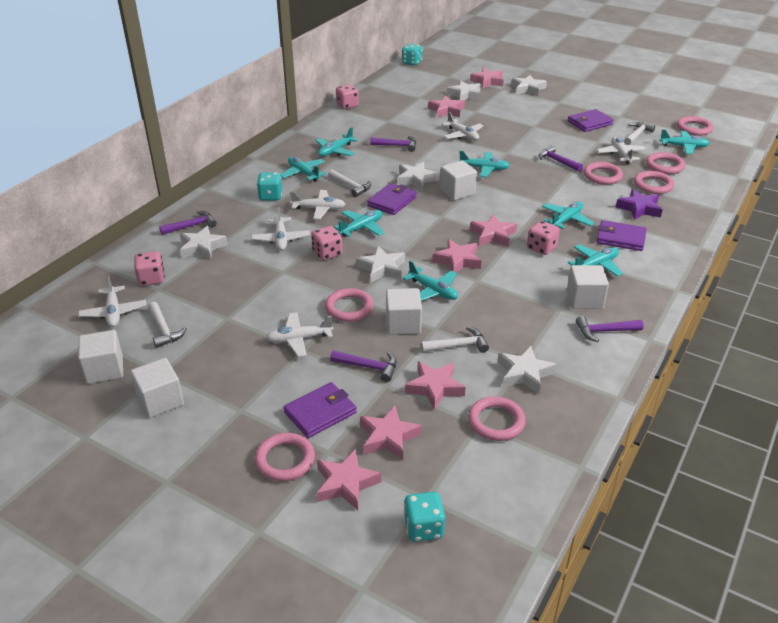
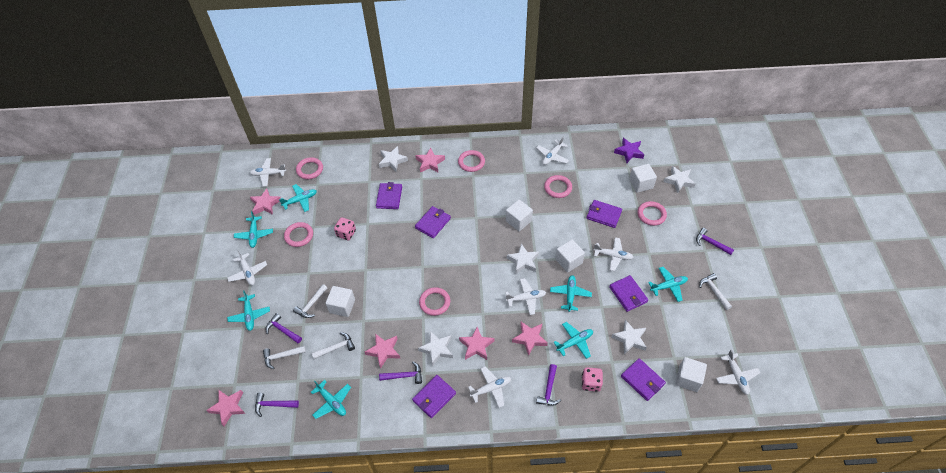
pink dice: [134,251,165,286] [311,226,342,260] [336,84,359,109] [527,221,560,255] = 4 -> [334,217,356,240] [582,367,603,392] = 2
pink ring: [254,433,315,481] [325,288,374,322] [468,397,526,441] [584,162,623,185] [634,171,674,194] [646,152,685,174] [677,116,714,136] = 7 -> [284,222,313,247] [296,157,323,179] [419,287,450,316] [458,150,485,172] [544,175,572,198] [637,201,667,226] = 6
pink star: [317,449,381,510] [360,405,422,460] [405,361,466,410] [428,95,465,118] [432,239,482,273] [470,68,504,88] [470,214,517,247] = 7 -> [206,389,245,426] [250,188,281,215] [365,334,400,369] [415,148,445,173] [459,327,494,360] [512,322,548,356] = 6
purple wallet: [284,382,357,438] [367,183,417,215] [568,109,614,132] [596,220,647,251] = 4 -> [376,182,402,209] [412,375,456,418] [415,206,451,238] [586,200,622,228] [609,275,648,312] [621,358,666,401] = 6
turquoise dice: [257,172,282,201] [402,43,422,66] [404,492,445,542] = 3 -> none = 0
turquoise plane: [281,157,326,182] [316,127,358,157] [334,210,384,237] [403,261,458,301] [459,151,510,177] [542,201,594,229] [568,244,623,276] [659,129,710,154] = 8 -> [227,290,270,331] [234,211,273,248] [279,184,317,212] [311,380,351,419] [550,275,592,312] [554,322,593,359] [648,267,688,302] = 7
white plane: [78,276,146,327] [252,207,310,251] [266,312,334,357] [290,190,345,219] [442,112,484,141] [597,137,646,164] = 6 -> [227,250,267,285] [250,158,286,186] [468,366,511,408] [505,278,546,315] [536,137,569,165] [594,237,634,271] [716,350,760,395] = 7
white star: [180,226,228,260] [356,246,405,282] [397,162,438,191] [447,80,481,100] [498,346,557,394] [511,75,547,96] = 6 -> [379,146,408,171] [418,331,453,366] [507,244,539,274] [612,320,647,355] [663,166,695,193] = 5

